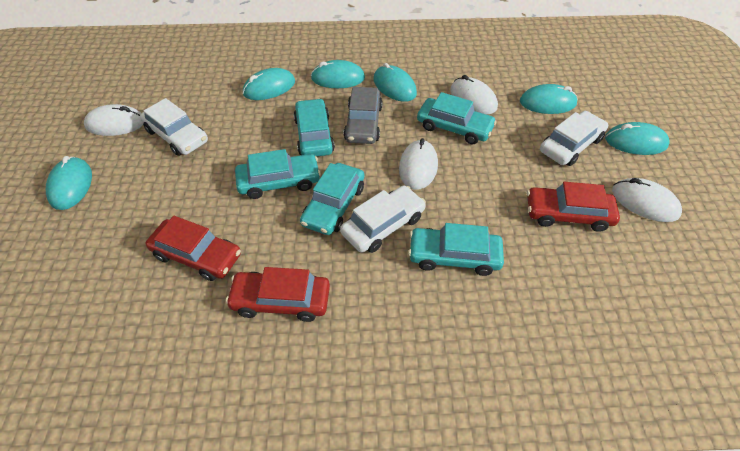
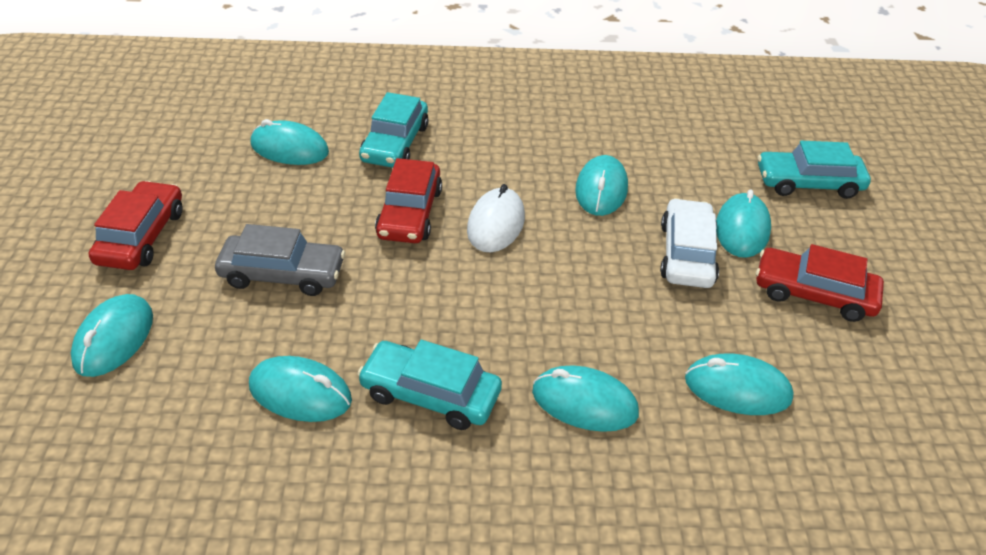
turquoise car: [235,149,321,199] [294,98,335,156] [300,163,364,235] [408,223,504,276] [417,92,497,144] = 5 -> [357,340,502,430] [359,92,429,168] [758,141,871,199] = 3
turquoise mouse: [46,156,92,210] [243,68,295,100] [311,60,365,88] [374,63,417,102] [520,84,578,114] [605,122,669,155] = 6 -> [71,294,153,377] [249,356,352,422] [251,119,329,165] [532,366,639,432] [575,155,628,216] [685,354,794,415] [716,189,771,258] = 7
white car: [140,98,208,156] [340,185,426,253] [540,111,608,166] = 3 -> [660,198,719,288] = 1
white mouse: [84,104,143,136] [399,138,438,190] [450,75,498,114] [612,178,682,222] = 4 -> [467,184,525,252] = 1

